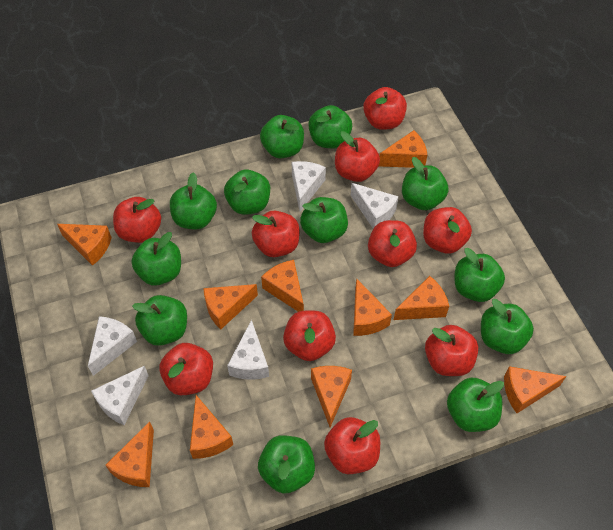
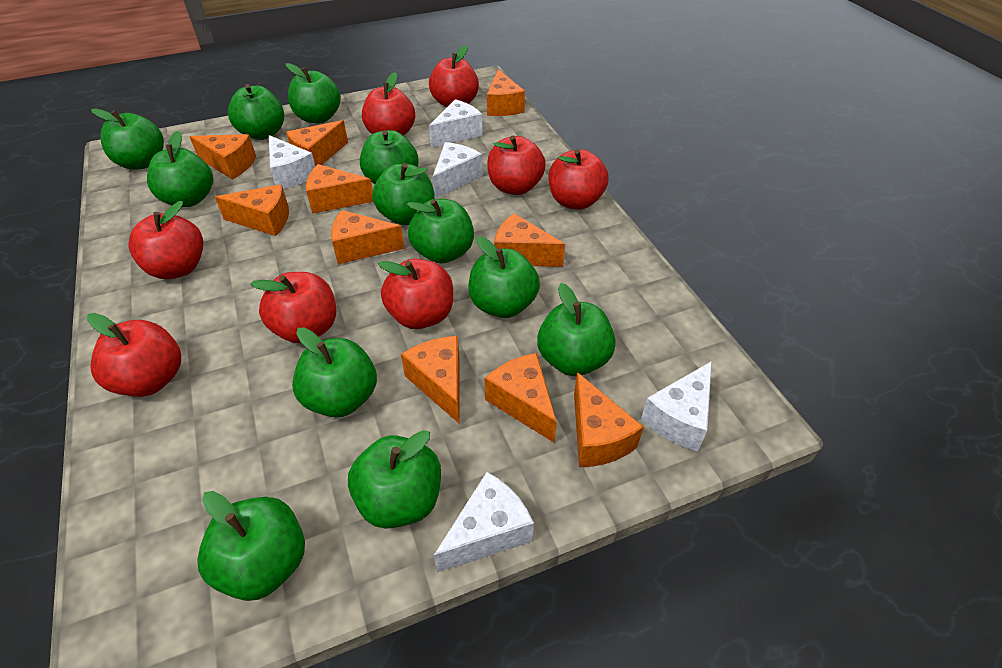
red apple: [113,197,161,243] [159,343,213,395] [252,211,299,257] [283,310,336,361] [324,417,380,474] [335,131,380,182] [363,87,407,130] [368,220,417,267] [423,207,472,254] [425,325,478,376] = 10 -> [87,313,181,397] [128,201,203,279] [250,272,336,343] [362,72,415,136] [378,259,453,329] [429,45,479,107] [487,136,546,195] [549,149,609,210] = 8

